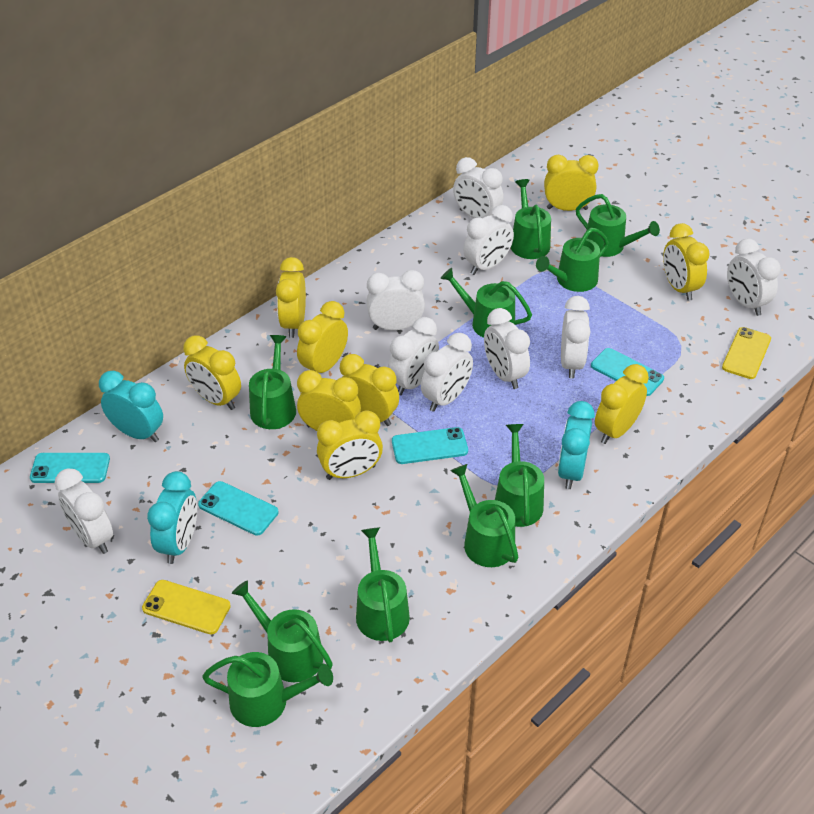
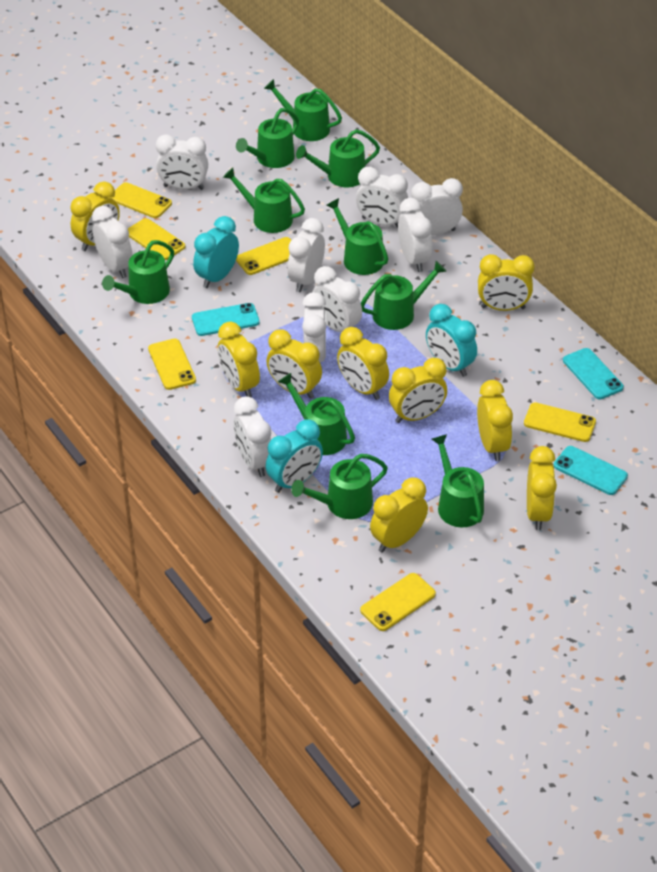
turquoise phone: [30,453,110,483] [198,481,279,536] [392,427,468,464] [591,348,664,396] = 4 -> [192,303,260,336] [554,446,628,495] [563,348,624,399] = 3
yellow phone: [142,580,231,634] [722,327,771,379] = 2 -> [111,182,172,218] [128,218,185,260] [148,339,196,390] [236,237,291,275] [360,573,436,631] [524,402,596,442] = 6

